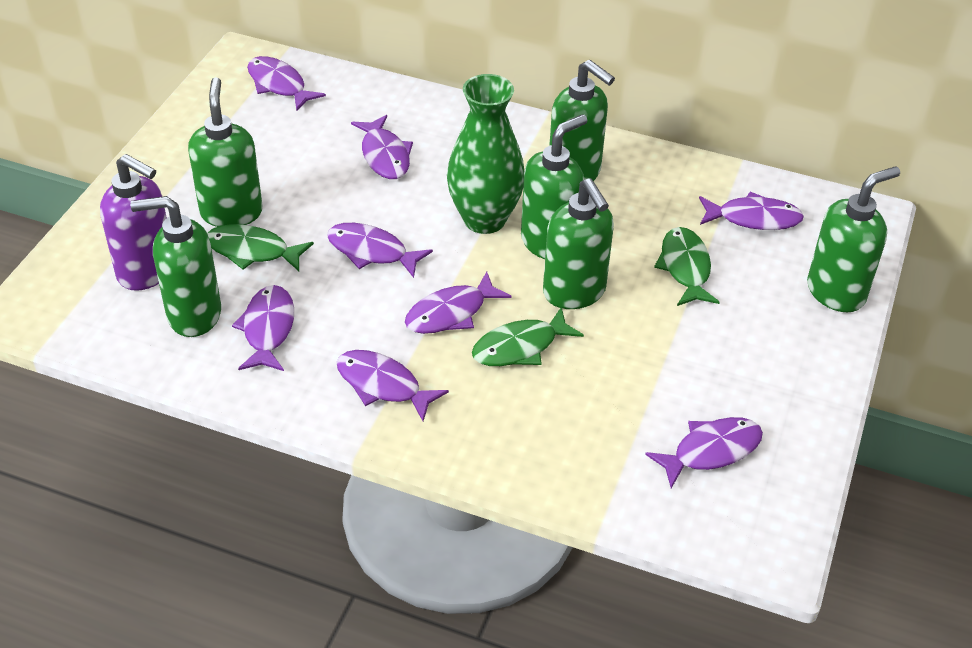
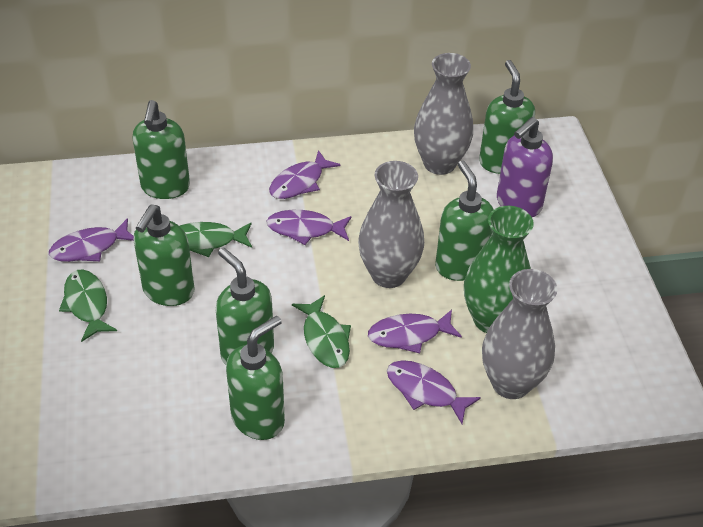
grey vase: none = 0 -> [358,161,424,288] [414,53,473,175] [482,269,558,399] = 3
purple fish: [232,285,294,371] [247,56,326,111] [327,223,433,278] [337,350,449,421] [351,115,413,179] [405,272,512,334] [645,417,763,488] [699,192,804,230] = 8 -> [49,218,134,262] [266,210,352,245] [269,150,341,199] [368,309,462,354] [387,360,481,424] = 5

